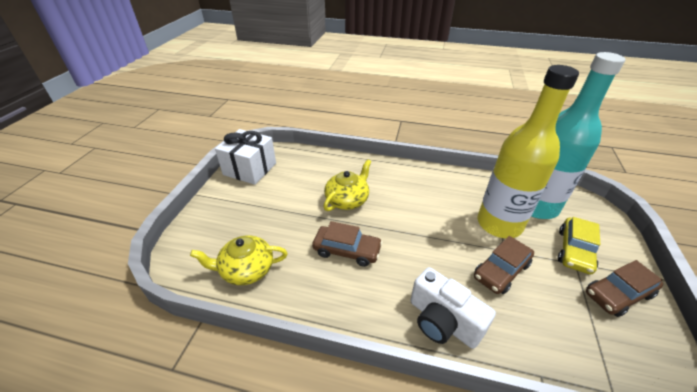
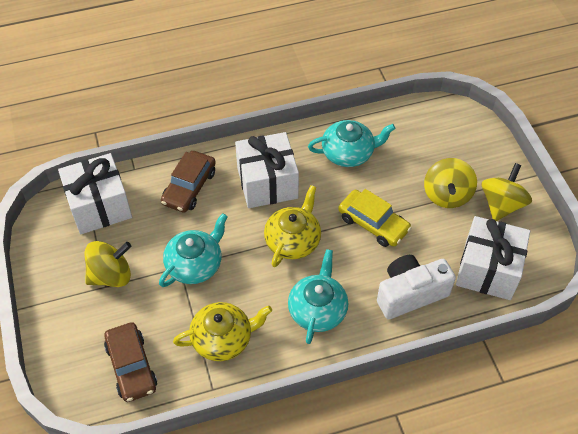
brown car: [312,221,383,267] [474,236,534,294] [586,260,663,317] = 3 -> [104,322,157,402] [161,151,216,213] = 2
turquoise bottle: [531,52,625,219] = 1 -> none = 0
turquoise teapot: none = 0 -> [159,213,228,287] [288,249,348,344] [308,120,395,167] = 3
white gift: [215,129,276,185] = 1 -> [58,153,132,234] [235,132,299,208] [456,216,530,300] = 3
yellow bottle: [477,65,579,238] = 1 -> none = 0
yellow spinning top: none = 0 -> [84,241,131,287] [424,158,477,208] [482,163,532,221] = 3

